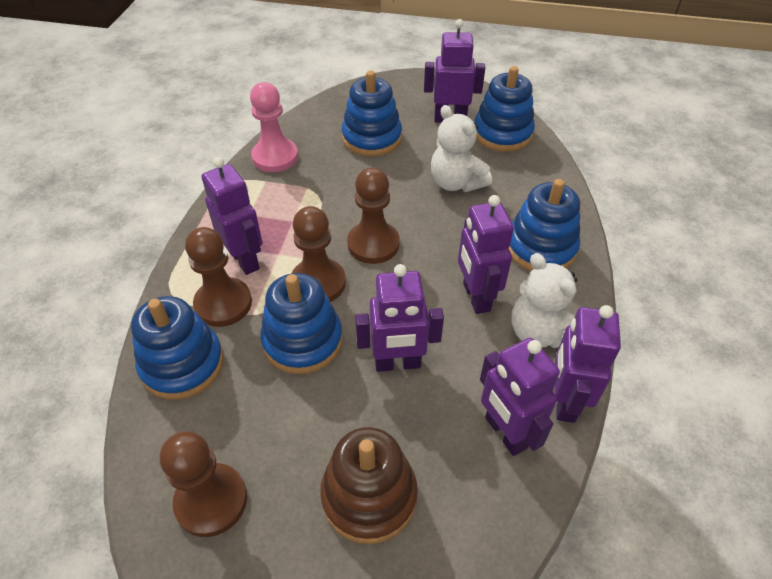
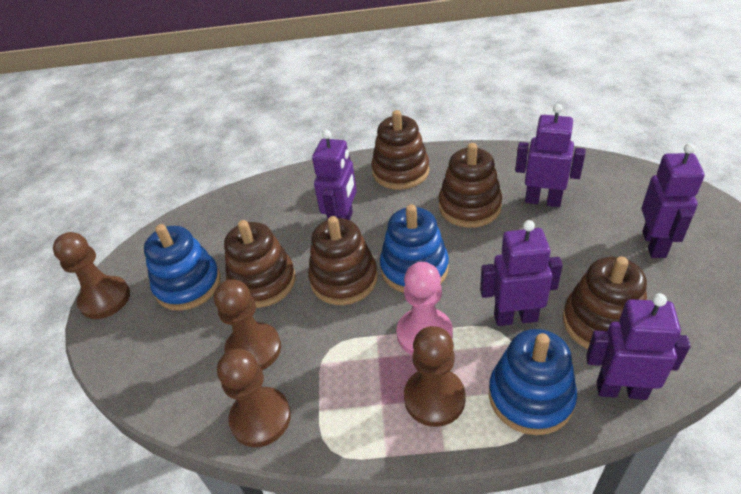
blue stacking toy: [131,296,224,400] [260,273,343,374] [342,71,402,157] [474,66,535,152] [508,179,580,271] = 5 -> [144,224,221,311] [380,204,449,293] [489,329,577,435] = 3
brown stacking toy: [320,427,418,544] = 1 -> [224,220,296,308] [308,216,378,305] [371,110,429,190] [439,143,502,228] [563,256,647,349] = 5
purple robot: [202,157,263,275] [355,264,444,372] [424,19,485,123] [458,195,514,314] [480,338,560,456] [555,305,621,423] = 6 -> [312,130,357,220] [480,220,563,326] [515,104,586,207] [586,293,691,400] [642,143,704,258] = 5
white teddy bear: [431,105,492,192] [512,253,577,348] = 2 -> none = 0

